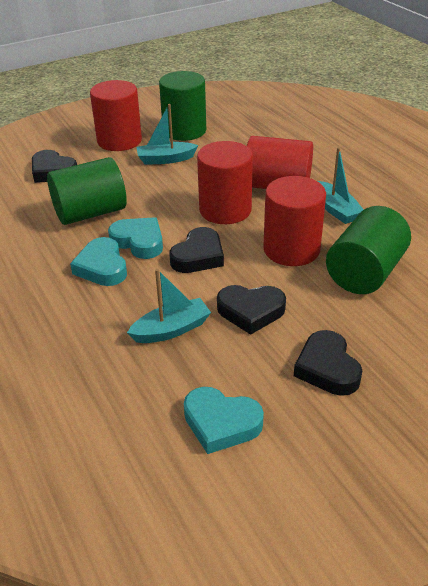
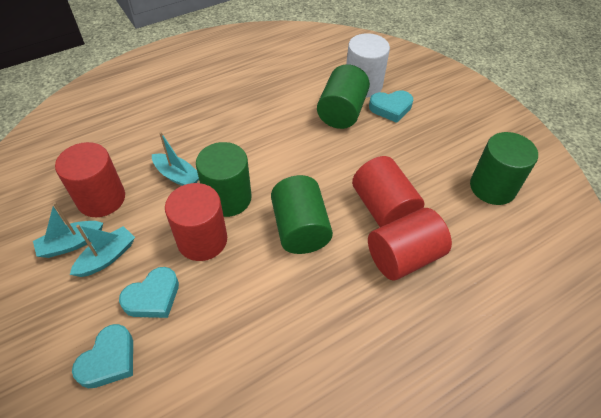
black heart: [32,150,77,183] [169,227,224,273] [217,285,286,335] [294,330,362,396] = 4 -> none = 0
green cylinder: [47,157,127,225] [159,71,206,141] [326,206,411,294] = 3 -> [196,142,251,217] [271,175,333,254] [317,64,370,129] [470,132,538,205] = 4
white cylinder: none = 0 -> [346,33,390,97] = 1

